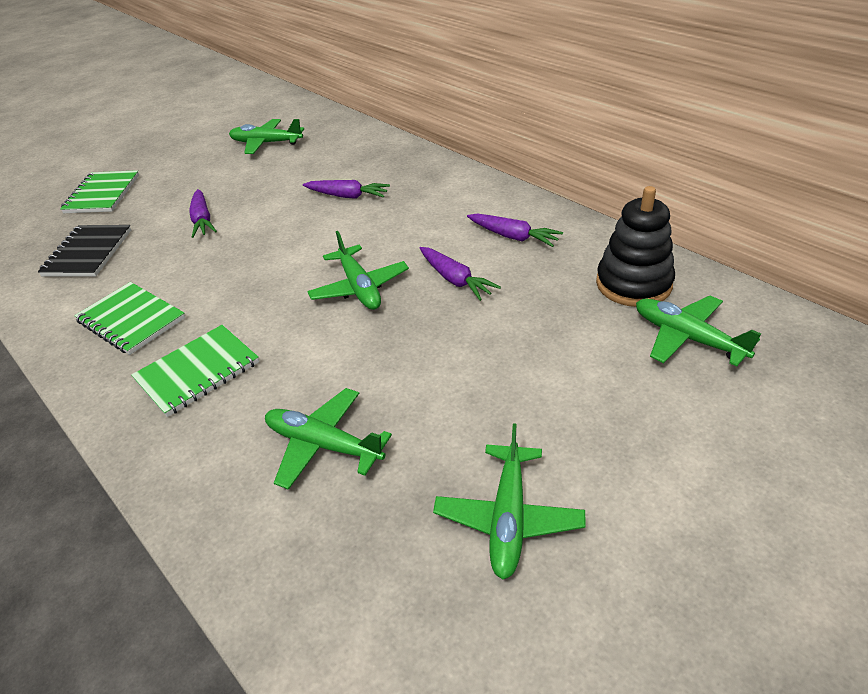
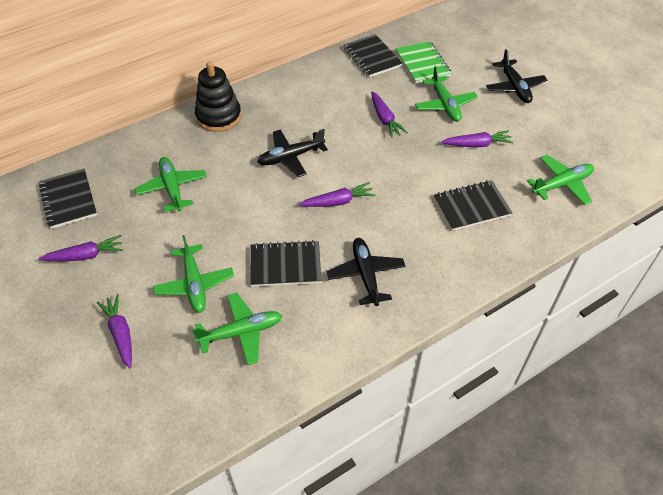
black notebook: [38,225,131,277] = 1 -> [39,169,97,229] [250,240,321,287] [343,34,403,77] [434,180,512,231] = 4
black plane: none = 0 -> [257,129,328,177] [326,238,406,306] [486,49,547,103] = 3
green notebook: [60,170,139,213] [74,282,185,355] [131,325,259,417] = 3 -> [396,41,452,84] = 1
purple carrot: [190,189,217,238] [303,180,390,199] [420,247,501,301] [467,214,563,247] = 4 -> [39,235,123,261] [97,294,132,369] [299,182,376,207] [371,91,408,138] [441,130,513,148] = 5

